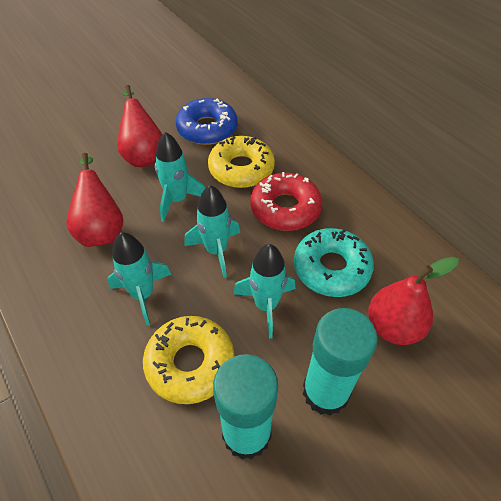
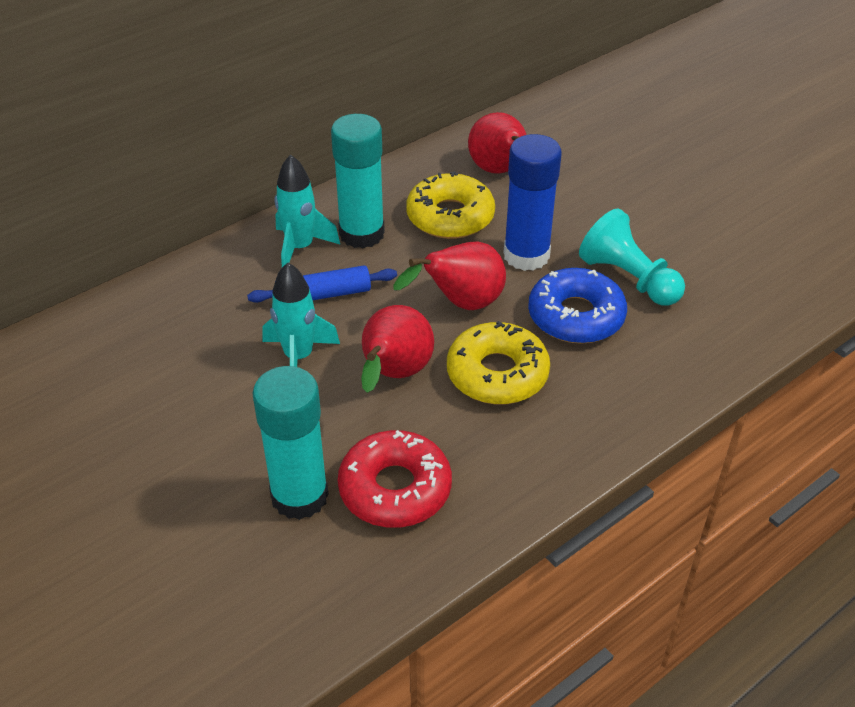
blue glue stick: none = 0 -> [503,134,562,271] = 1
blue rolling pin: none = 0 -> [247,265,397,303] = 1
turquoise donut: [294,228,374,297] = 1 -> none = 0
turquoise pawn: none = 0 -> [579,209,685,306] = 1
turquoise rocket: [108,232,171,326] [155,132,205,222] [184,185,240,278] [233,244,295,339] = 4 -> [263,262,340,367] [275,154,340,267] = 2

